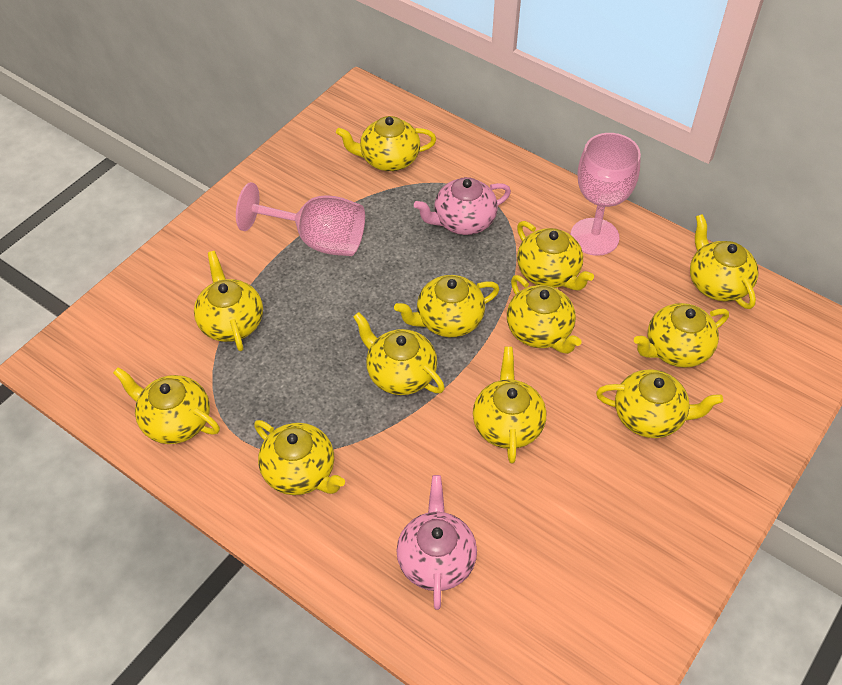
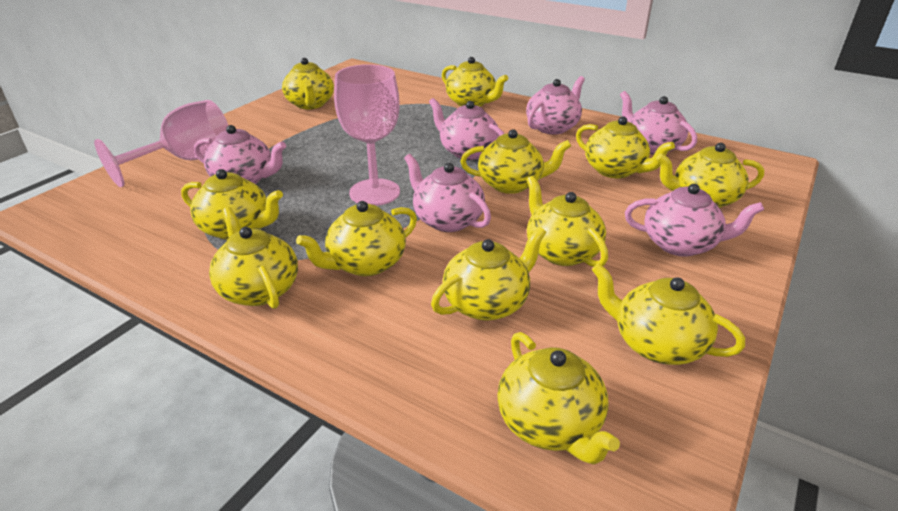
pink teapot: [397,475,477,610] [414,177,511,235] = 2 -> [194,125,286,184] [404,154,491,232] [429,98,504,160] [526,76,585,134] [620,91,697,155] [625,184,764,257] = 6

